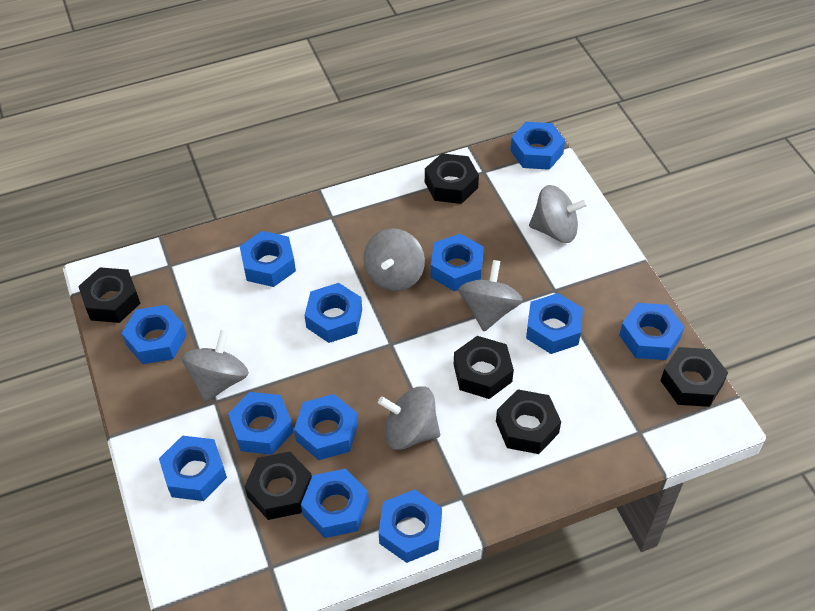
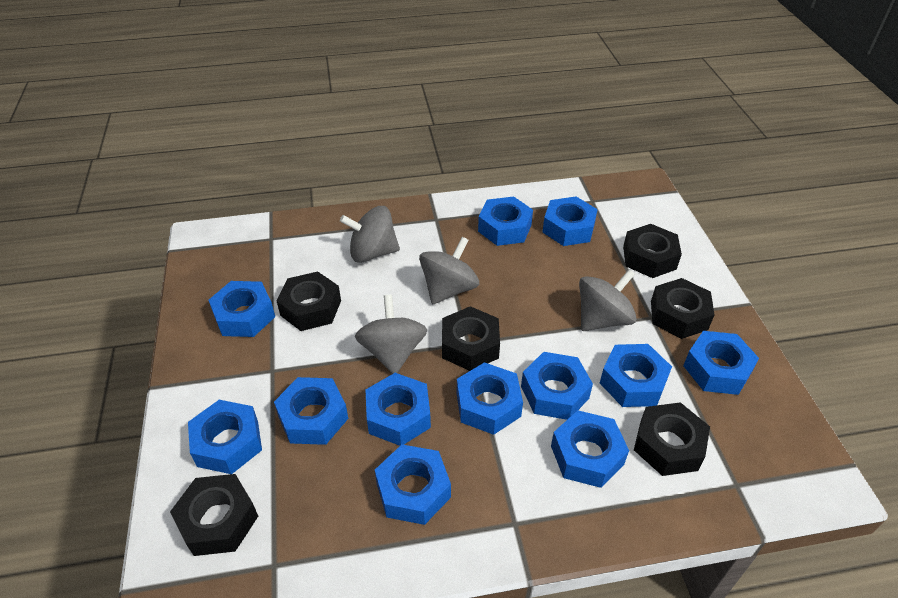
grey spinning top: [182,329,249,403] [363,228,425,291] [378,386,440,450] [459,260,523,331] [529,185,588,243] = 5 -> [340,206,400,263] [355,295,427,374] [419,237,479,304] [579,269,637,331] = 4

